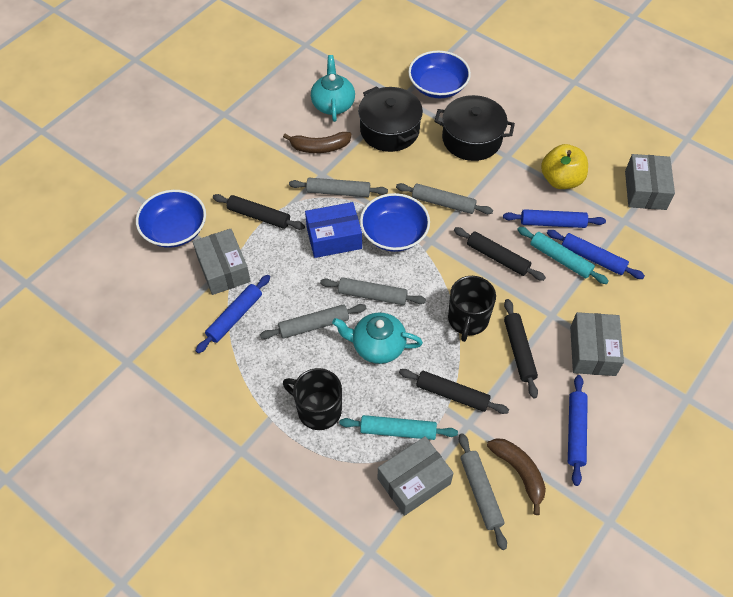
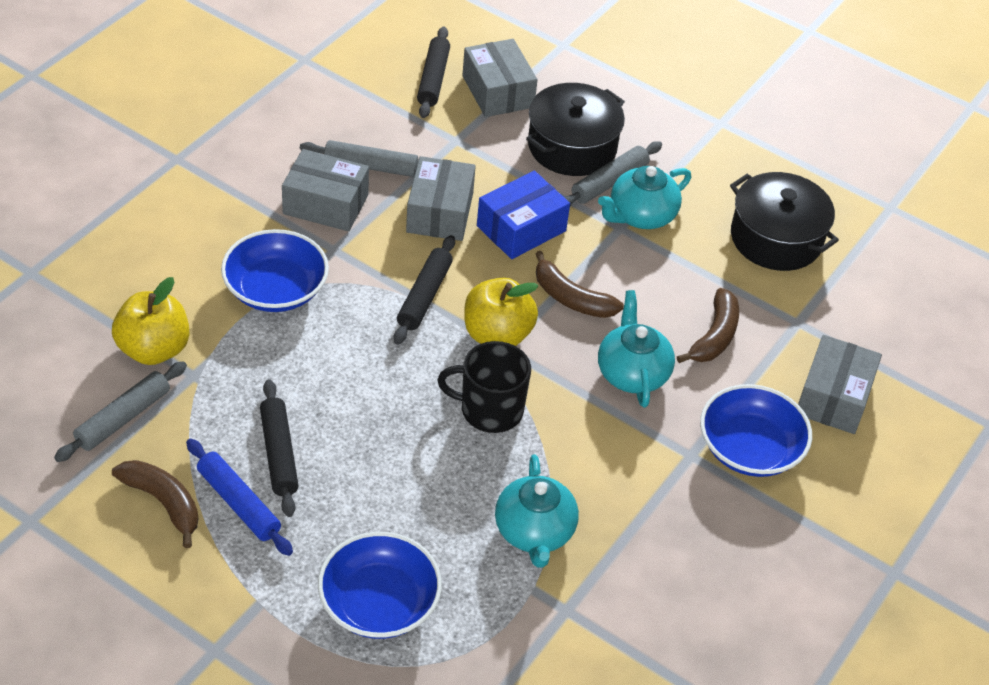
black mug: [283,368,342,430] [448,276,496,342] = 2 -> [437,341,531,433] = 1
black rolling pin: [213,194,305,230] [399,369,509,414] [454,227,546,281] [504,299,538,398] = 4 -> [260,379,299,517] [393,235,455,345] [417,27,450,118] = 3
blue rolling pin: [196,275,270,353] [503,209,606,228] [547,230,645,279] [568,375,588,486] = 4 -> [186,439,293,556] = 1
brown banana: [283,132,352,153] [487,438,546,515] = 2 -> [112,460,198,548] [535,251,624,318] [677,288,739,363] = 3
grey rolling pin: [260,304,366,339] [289,178,388,197] [320,277,426,305] [396,183,493,214] [459,433,507,550] = 5 -> [54,361,187,462] [300,140,418,177] [564,141,662,206] = 3
turquoise rolling pin: [339,415,458,440] [517,227,609,284] = 2 -> none = 0
turquoise teapot: [311,55,355,122] [332,313,423,364] = 2 -> [495,455,579,568] [598,166,691,229] [598,290,675,407] = 3
yellow apple: [541,144,588,189] = 1 -> [112,277,189,365] [464,278,538,346] = 2

